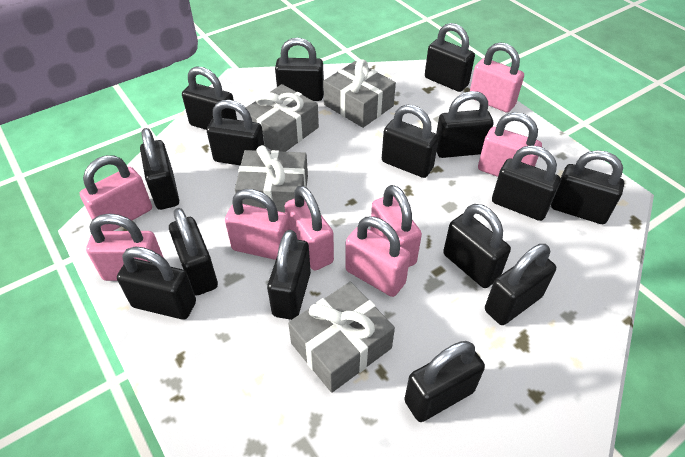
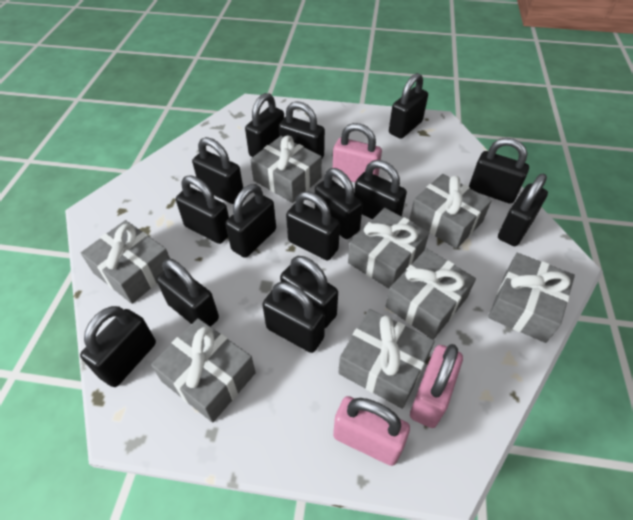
grey gift: [235,145,308,213] [246,84,319,152] [288,282,395,393] [323,60,396,128] = 4 -> [81,220,170,304] [151,318,256,423] [250,136,322,203] [338,309,435,409] [348,208,430,288] [386,249,476,339] [409,174,492,249] [488,253,575,343] = 8
pink padlock: [80,155,152,231] [86,213,164,281] [225,189,290,260] [285,185,334,270] [345,217,410,297] [370,185,422,267] [470,42,524,113] [478,112,542,177] = 8 -> [333,123,382,182] [333,396,410,466] [410,344,463,428] = 3

